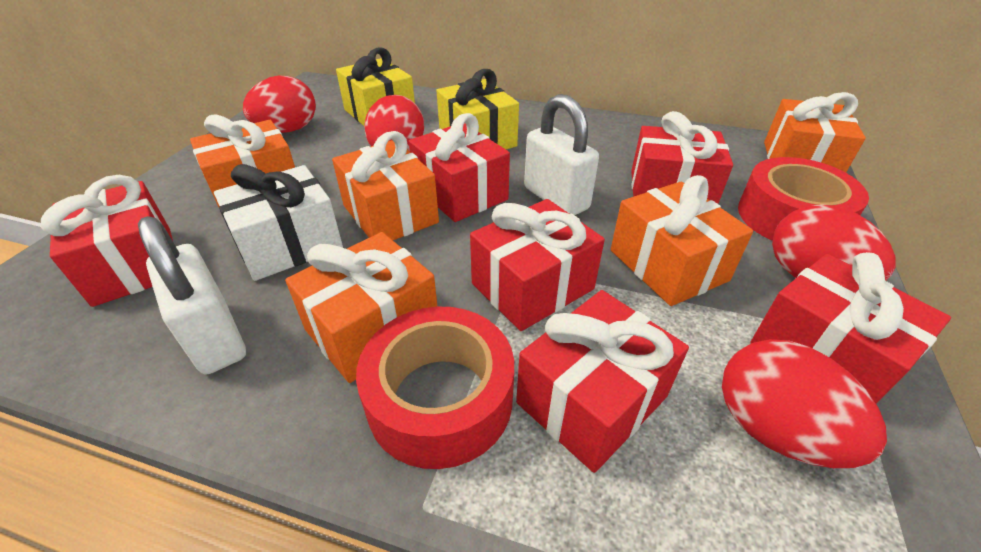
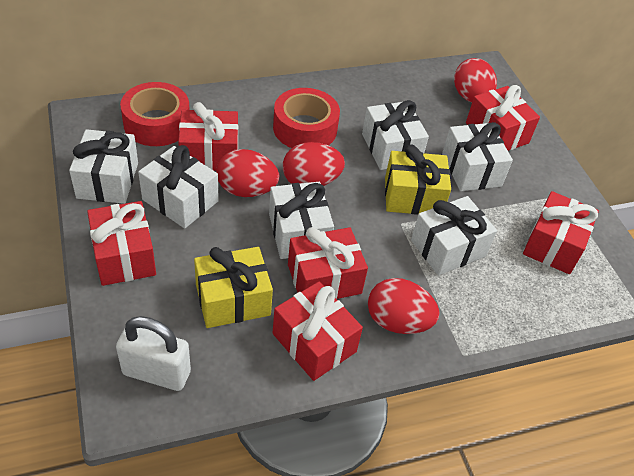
orange gift: [190,114,295,207] [285,232,438,383] [332,131,439,240] [611,175,753,306] [764,92,866,172] = 5 -> none = 0
white gift: [214,164,343,281] = 1 -> [69,129,138,204] [138,145,219,228] [269,182,334,259] [362,100,429,170] [411,196,497,275] [442,122,513,191] = 6
white padlock: [138,216,246,374] [524,94,599,215] = 2 -> [116,316,191,391] = 1

